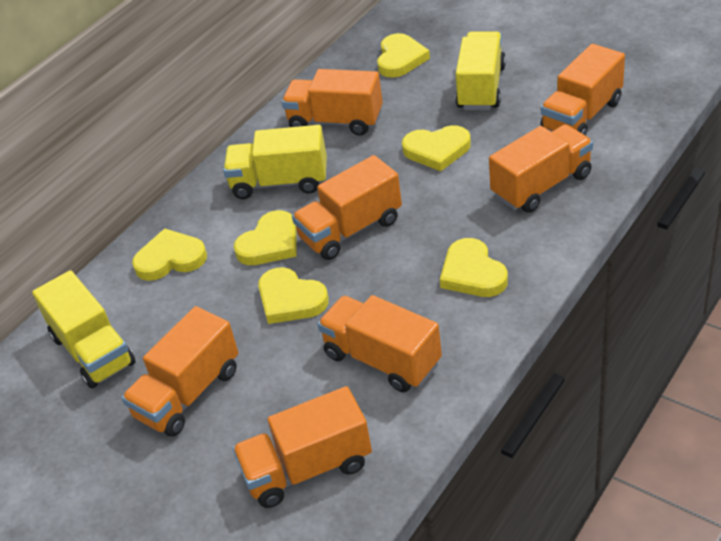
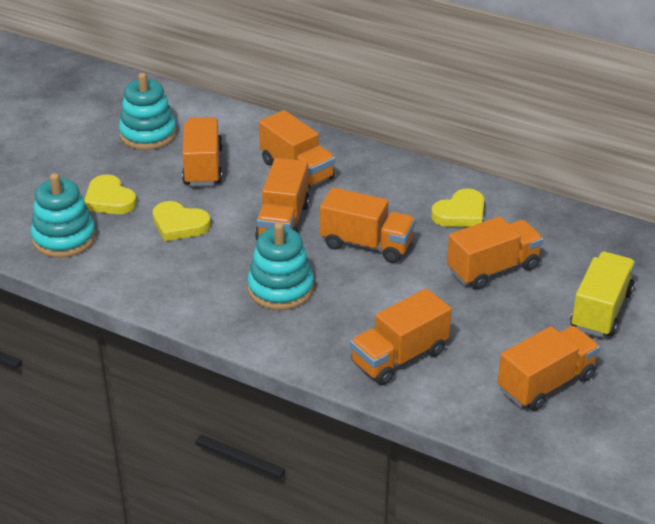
turquoise stacking toy: none = 0 -> [30,173,96,258] [118,73,177,150] [247,222,314,310] = 3
yellow heart: [132,228,207,281] [234,210,297,265] [258,267,329,324] [377,33,430,78] [402,125,471,171] [440,238,508,297] = 6 -> [84,175,137,214] [153,201,211,241] [431,188,484,227] = 3
yellow truck: [32,270,136,389] [223,125,327,199] [455,31,506,110] = 3 -> [570,252,635,337] = 1

